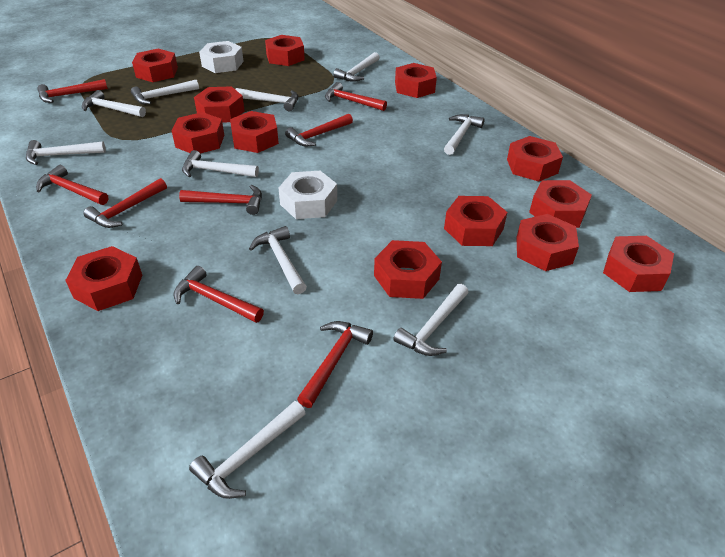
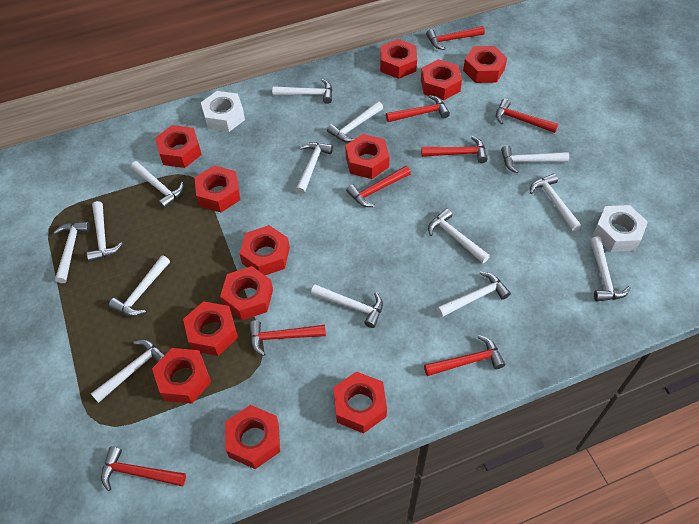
red nut: [65,246,142,311] [132,49,178,82] [172,112,224,153] [194,86,245,123] [230,111,279,153] [265,35,305,66] [374,240,442,299] [395,63,437,98] [444,196,507,246] [507,136,563,181] [516,214,579,271] [529,180,592,228] [603,236,674,292] = 13 -> [152,348,211,404] [155,125,202,168] [183,301,238,356] [194,166,240,212] [220,266,273,320] [225,405,280,469] [240,225,290,275] [333,371,387,434] [345,134,390,179] [380,39,417,79] [421,59,462,100] [463,46,507,83] = 12
white hammer: [26,140,106,165] [82,90,146,117] [131,80,199,104] [182,150,259,177] [189,401,306,499] [235,88,299,111] [249,226,307,294] [333,52,380,82] [393,284,469,356] [444,114,485,155] = 10 -> [53,222,91,283] [87,201,123,262] [91,340,165,403] [109,255,170,316] [131,161,184,209] [272,79,332,104] [296,142,333,194] [311,284,383,328] [327,101,383,143] [428,208,490,263] [437,272,511,317] [501,146,569,173] [530,173,581,231] [590,236,631,301] = 14

